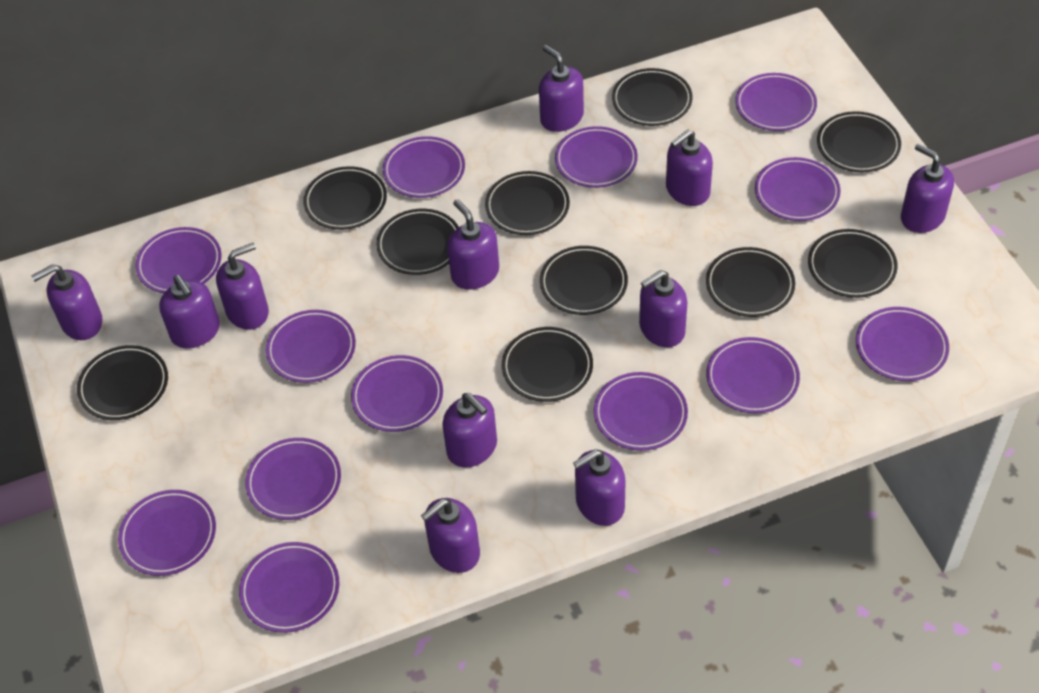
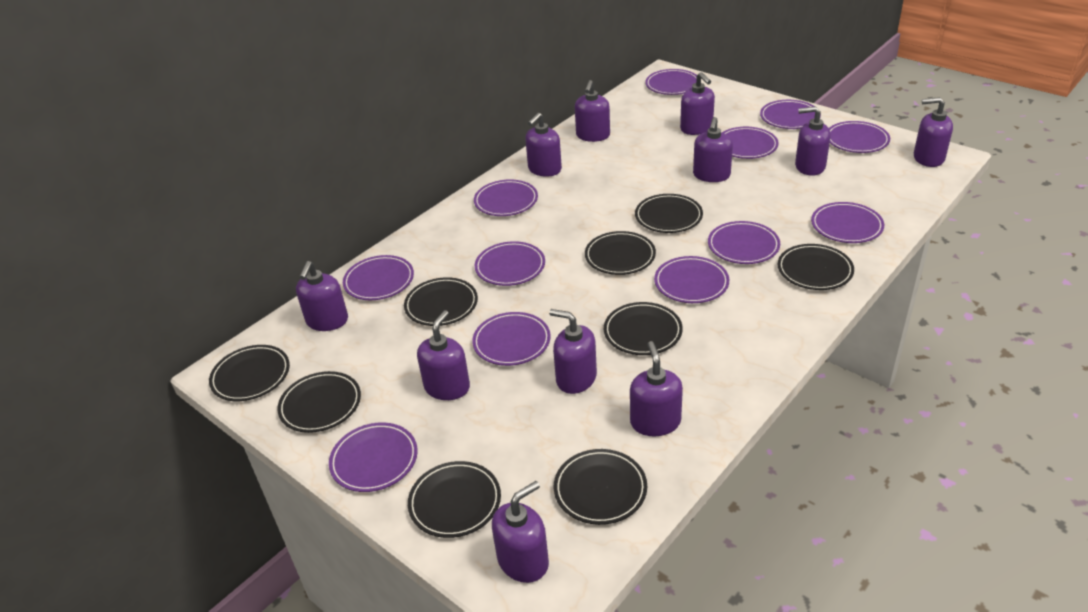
black plate: [77,345,168,420] [303,166,387,230] [376,209,459,275] [485,171,570,235] [502,327,593,402] [540,246,628,315] [612,68,693,126] [706,247,795,317] [808,229,898,298] [817,111,901,172] = 10 -> [209,345,290,401] [277,371,361,433] [404,277,478,326] [408,461,501,538] [554,449,647,525] [585,231,656,275] [604,302,683,355] [635,194,703,233] [778,244,854,290] = 9
purple plate: [118,490,216,576] [135,227,222,293] [239,542,339,633] [245,438,341,520] [266,310,356,383] [351,355,443,432] [383,136,465,198] [555,126,638,188] [594,372,688,451] [706,337,800,414] [735,73,817,131] [755,157,841,221] [856,307,949,381] = 13 -> [329,422,418,492] [343,255,414,300] [472,312,551,366] [474,179,538,216] [475,241,545,286] [645,69,697,95] [654,256,729,303] [708,221,780,264] [722,127,778,159] [760,100,821,129] [811,202,884,243] [829,121,890,153] = 12

